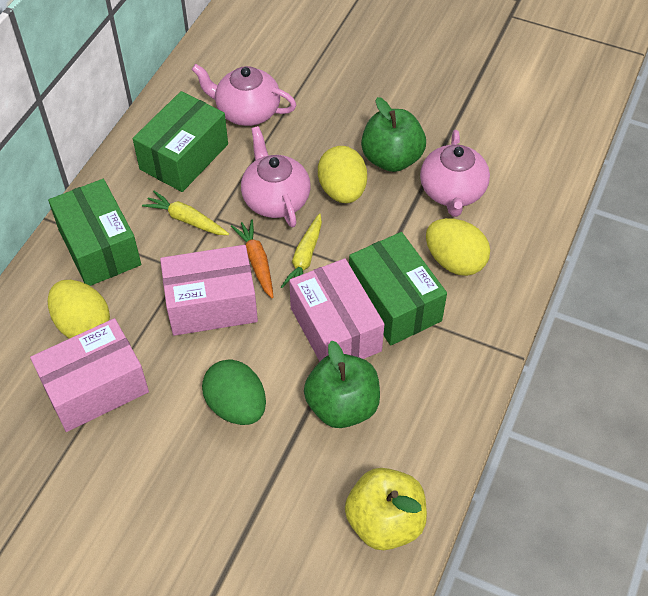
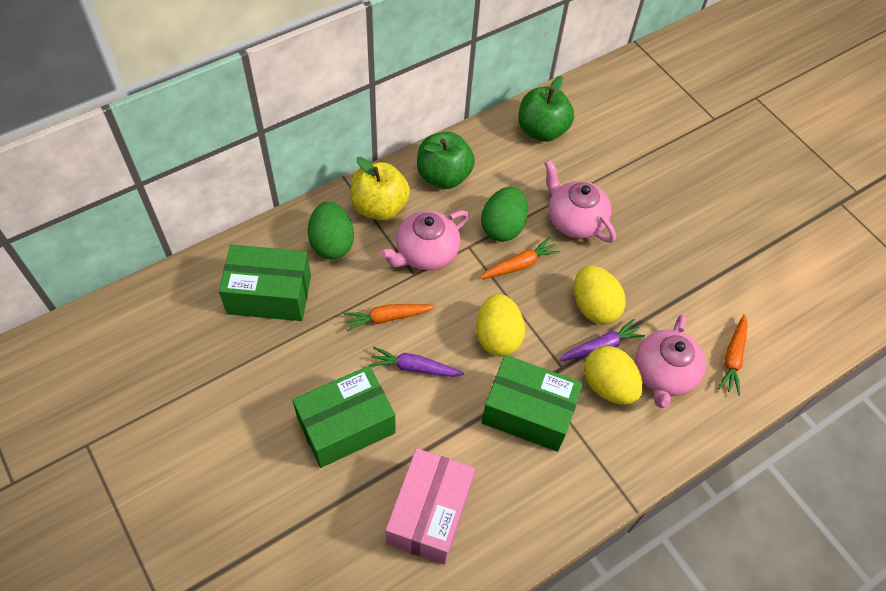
green egg: [202,359,266,425] = 1 -> [308,202,354,259] [481,187,528,242] = 2
orange carrot: [231,219,274,298] = 1 -> [343,304,436,331] [480,237,560,279] [718,314,748,395] = 3
pink box: [30,318,149,432] [160,245,258,336] [289,258,384,361] = 3 -> [386,448,475,565] = 1
purple carrot: none = 0 -> [369,347,464,377] [559,319,645,361] = 2
yellow carrot: [142,191,229,235] [281,213,322,288] = 2 -> none = 0

